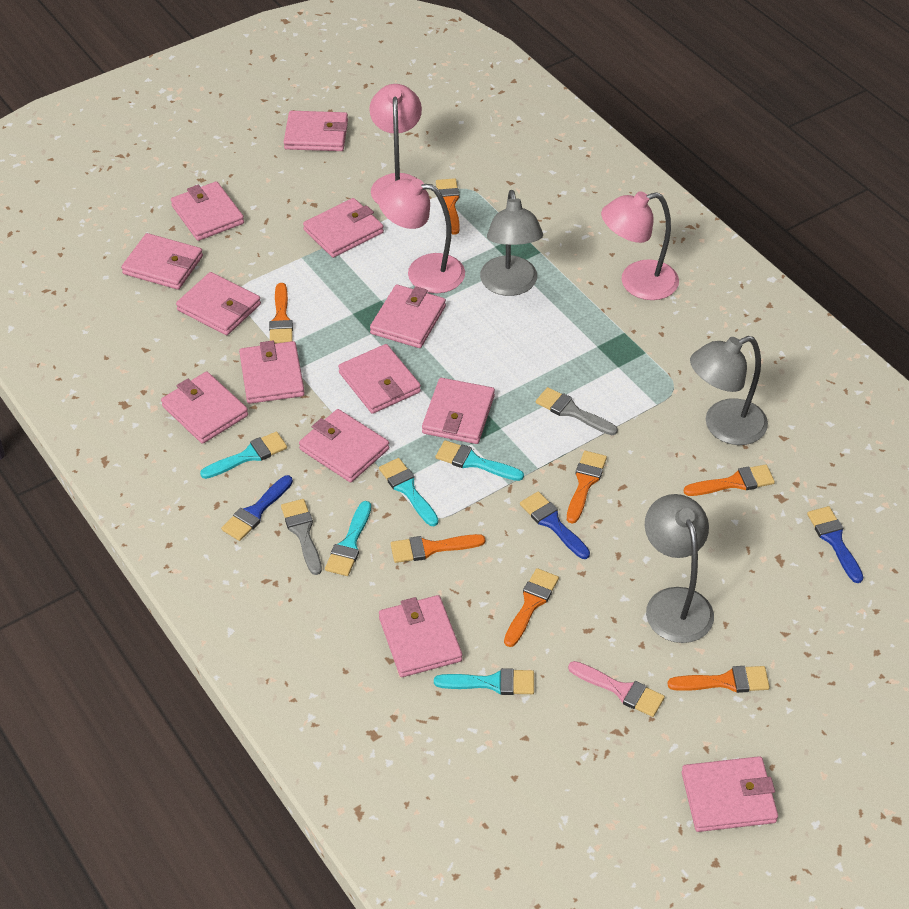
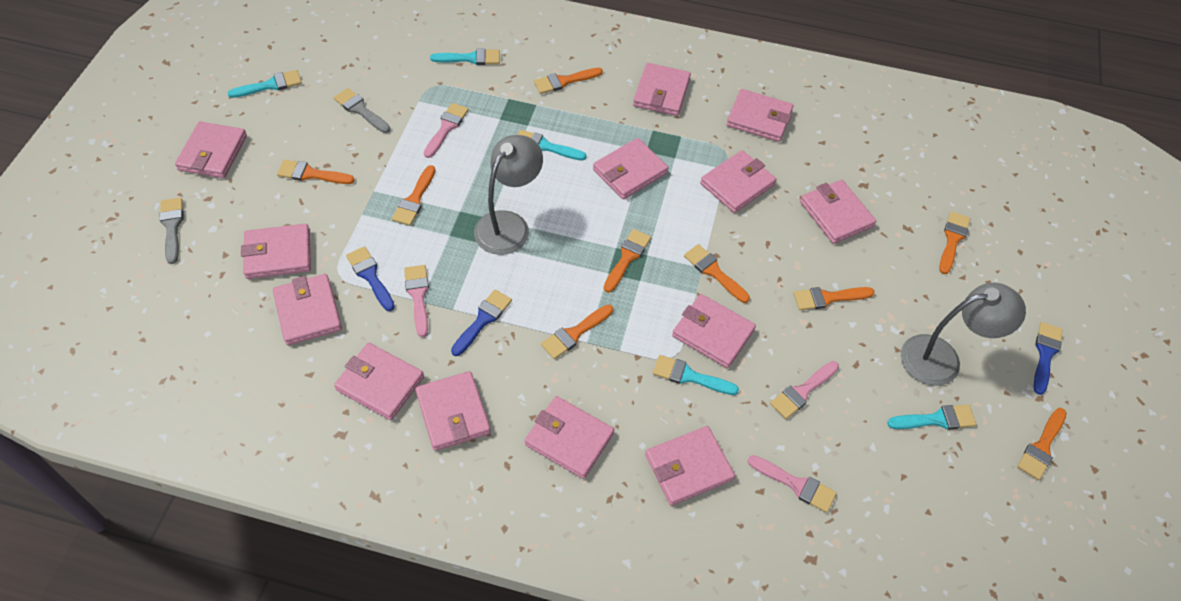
grey lamp: [480,190,543,296] [645,494,714,643] [690,336,768,445] = 3 -> [474,135,543,255] [901,283,1026,386] = 2
orange brush: [269,283,293,344] [391,534,485,563] [436,178,460,235] [504,568,559,647] [567,451,607,524] [667,666,770,693] [683,464,775,496] = 7 -> [277,160,354,184] [392,165,435,226] [534,68,603,94] [541,305,613,359] [604,229,651,293] [684,244,750,303] [794,287,875,310] [939,211,970,274] [1017,408,1067,480] = 9
pink brush: [568,661,665,717] = 1 -> [404,265,429,337] [424,103,469,158] [748,455,837,513] [770,361,839,419] = 4
pink lamp: [369,84,422,205] [378,178,465,293] [601,191,679,300] = 3 -> none = 0

